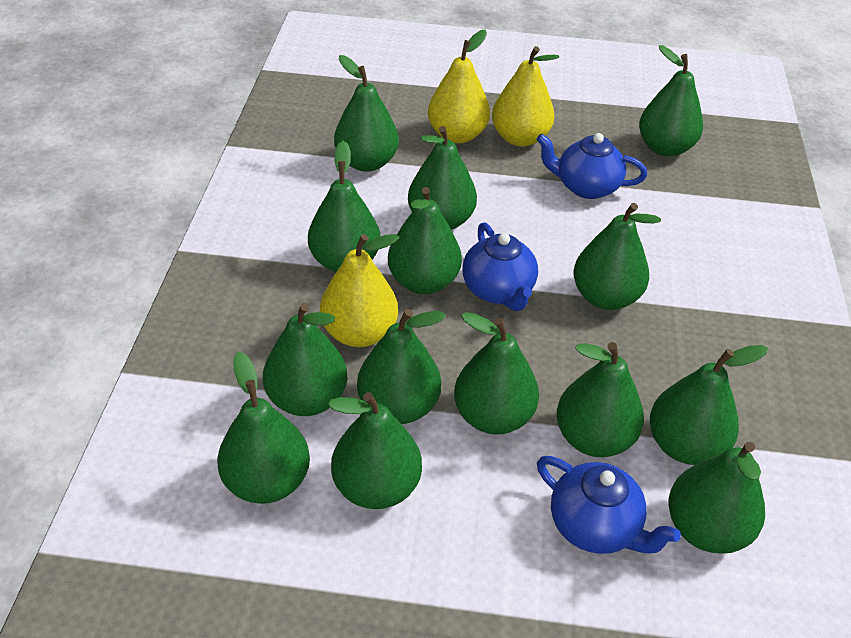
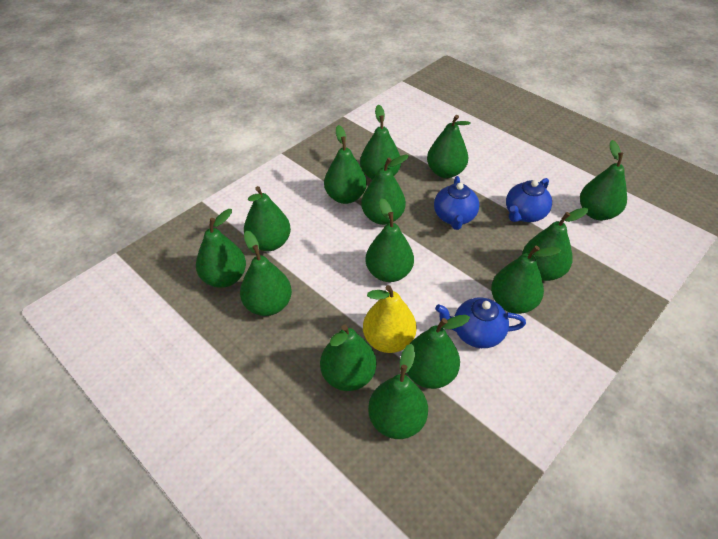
yellow pear: [320,234,400,347] [428,30,490,143] [492,46,559,147] = 3 -> [363,285,417,353] = 1

